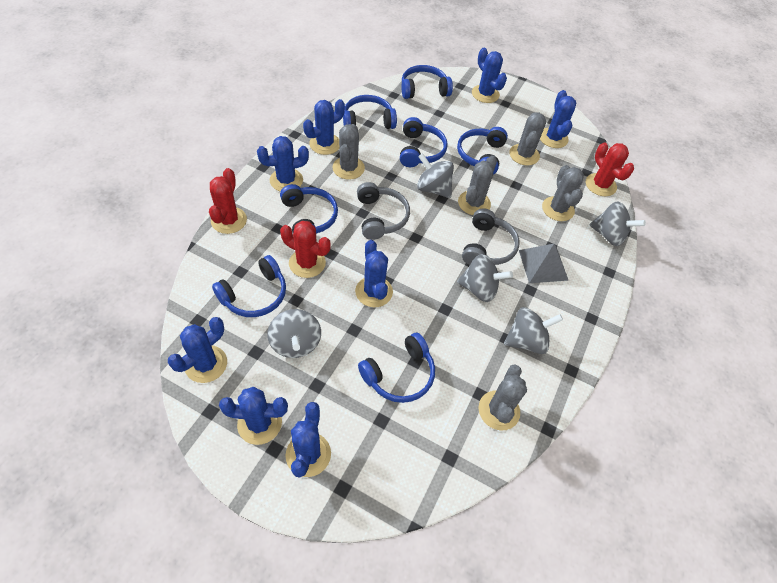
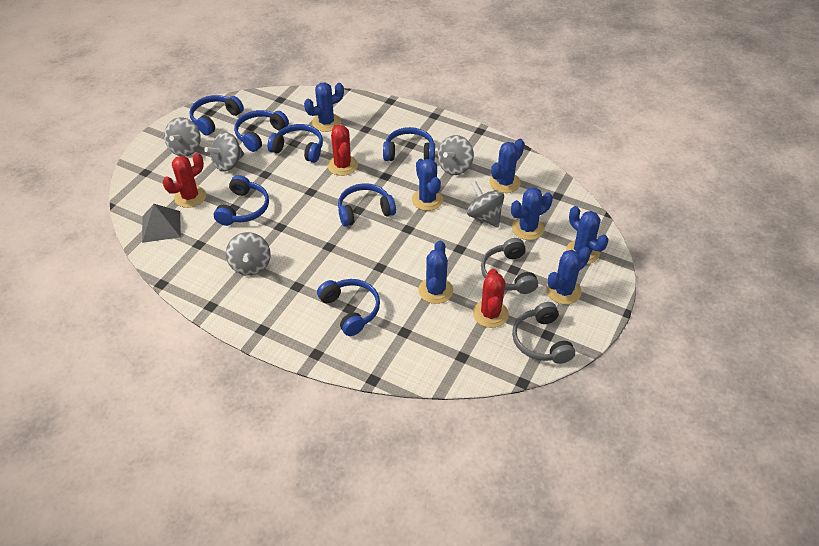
blue cactus: [168,317,227,383] [219,387,288,445] [257,136,309,192] [285,402,331,478] [303,99,345,155] [355,240,393,307] [472,48,507,103] [540,90,576,148] = 8 -> [304,82,344,132] [412,159,443,211] [419,241,453,304] [490,139,525,193] [511,187,553,240] [546,247,591,305] [566,206,609,264] = 7
grey cactus: [332,124,365,180] [458,155,497,215] [478,364,527,431] [510,112,546,166] [542,165,584,221] = 5 -> none = 0

